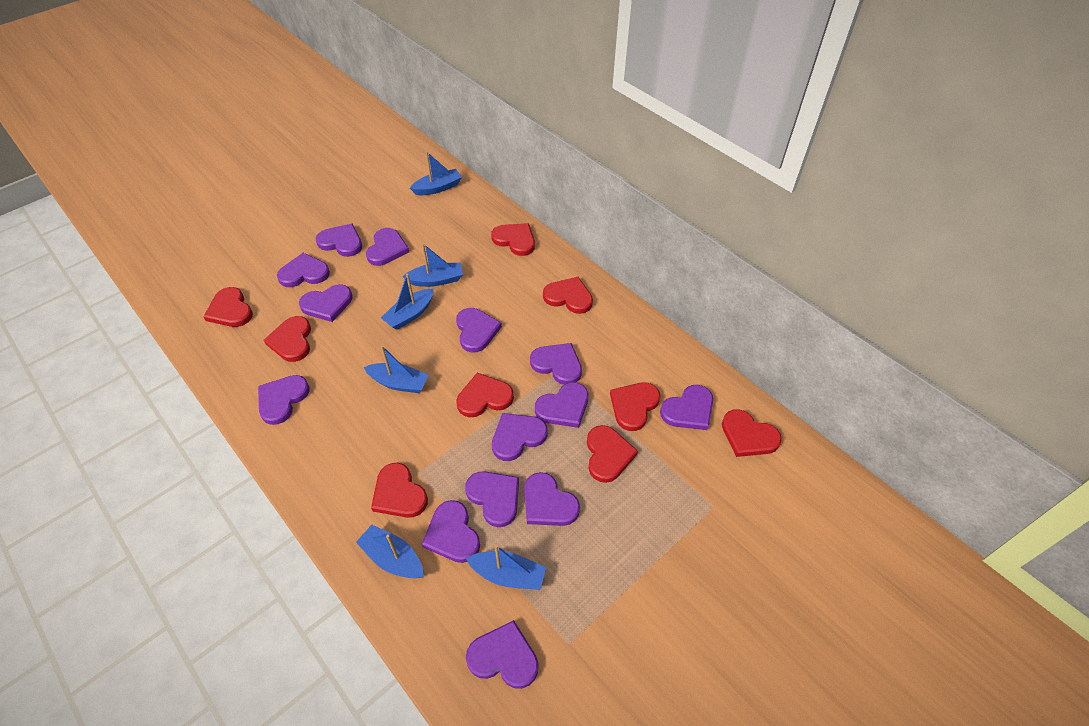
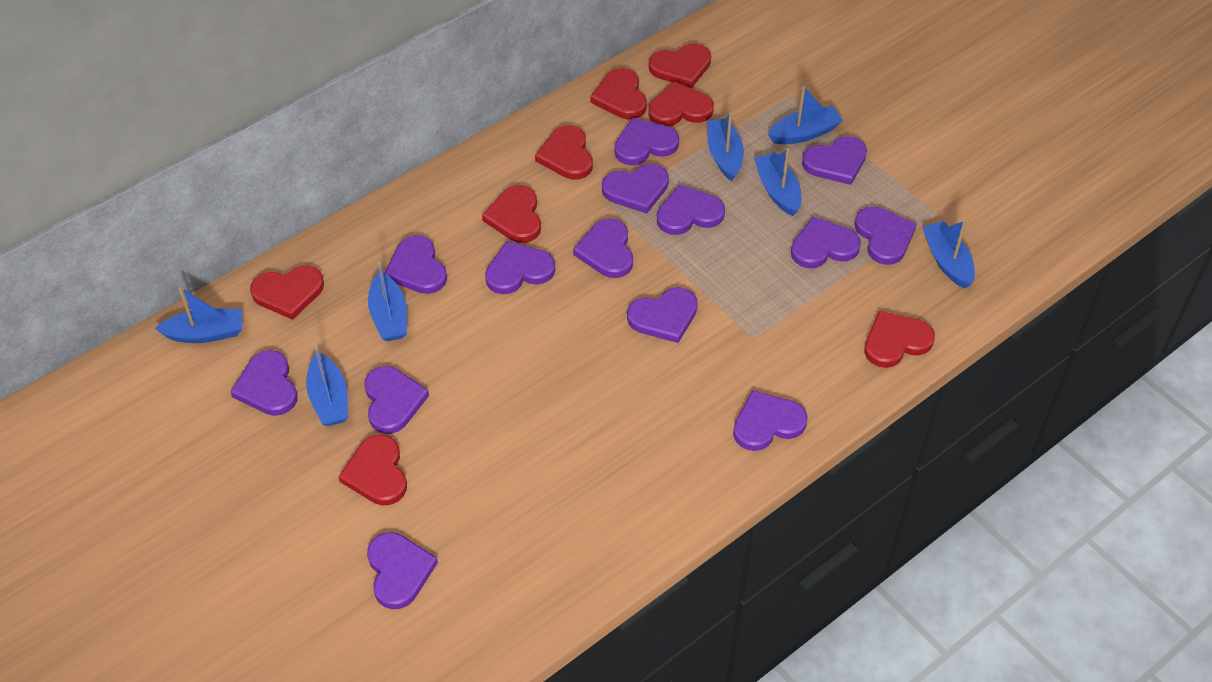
blue boat: [356,525,424,578] [364,345,429,393] [381,273,434,330] [402,243,463,287] [410,151,462,196] [466,544,546,590] = 6 -> [155,287,242,343] [306,345,348,426] [368,261,407,341] [707,113,744,181] [754,148,802,216] [768,86,843,144] [922,220,975,289] = 7
red heart: [203,287,253,327] [264,316,311,362] [371,463,428,518] [456,373,514,417] [491,223,535,256] [543,277,593,314] [587,425,638,483] [610,382,660,431] [722,409,782,457] = 9 -> [250,266,324,320] [339,434,407,505] [482,185,541,243] [535,125,593,179] [590,68,647,119] [648,81,714,126] [649,43,711,88] [864,311,935,368] = 8

